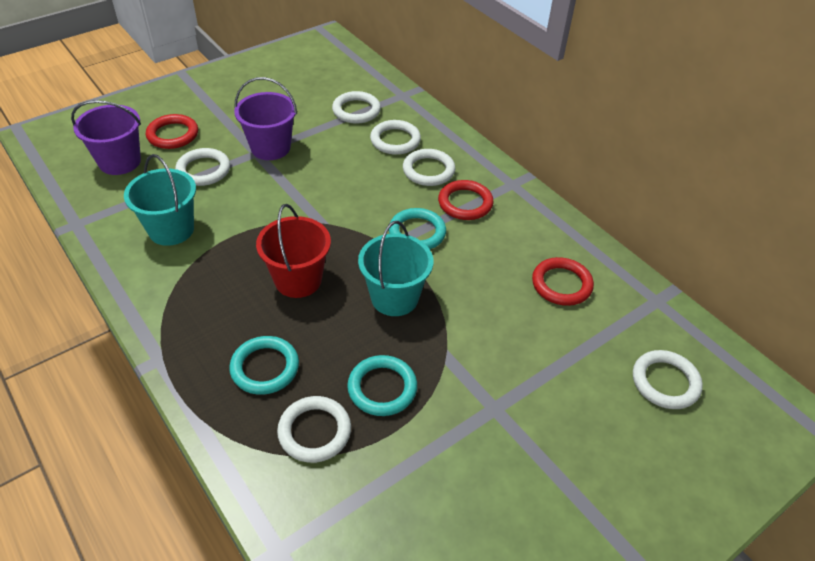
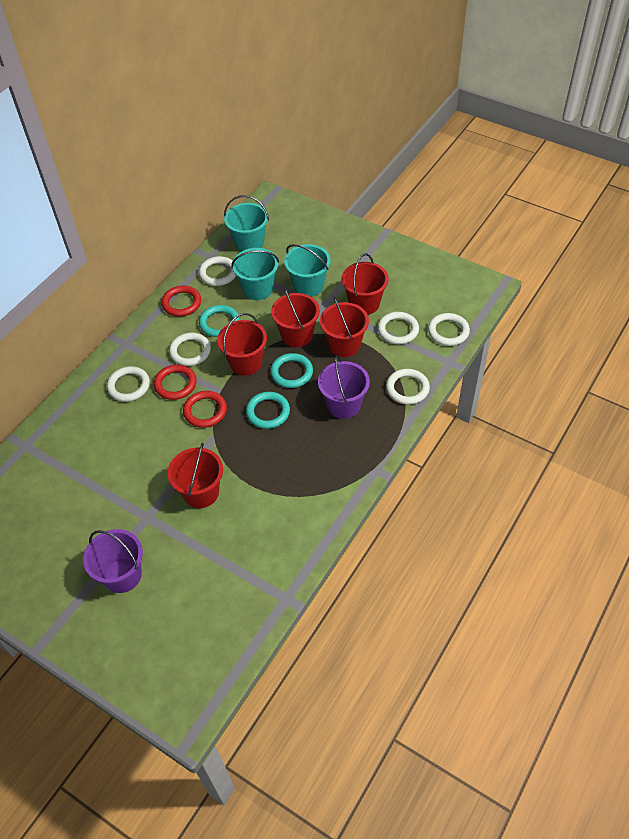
red bucket: [256,204,331,298] = 1 -> [168,443,223,508] [217,313,267,376] [271,287,320,347] [320,297,369,357] [341,254,389,315] = 5
turquoise bucket: [124,154,196,246] [358,221,433,316] = 2 -> [224,195,269,252] [231,248,279,300] [284,244,331,297] = 3

